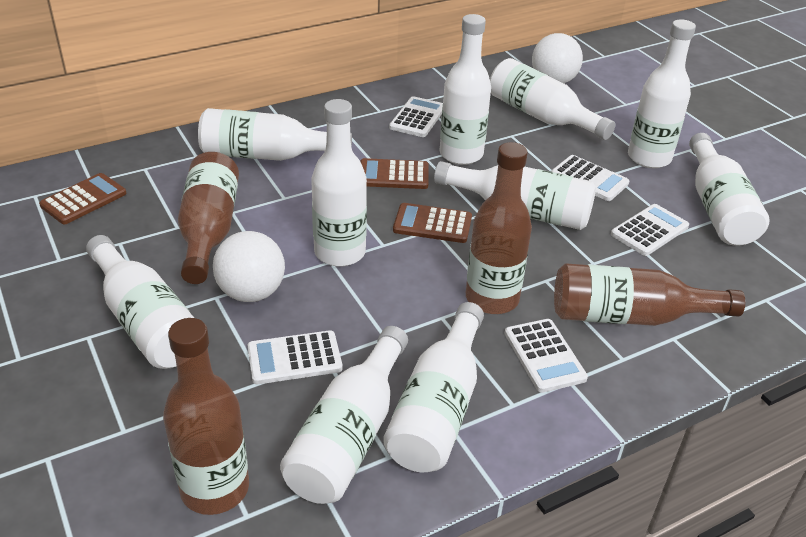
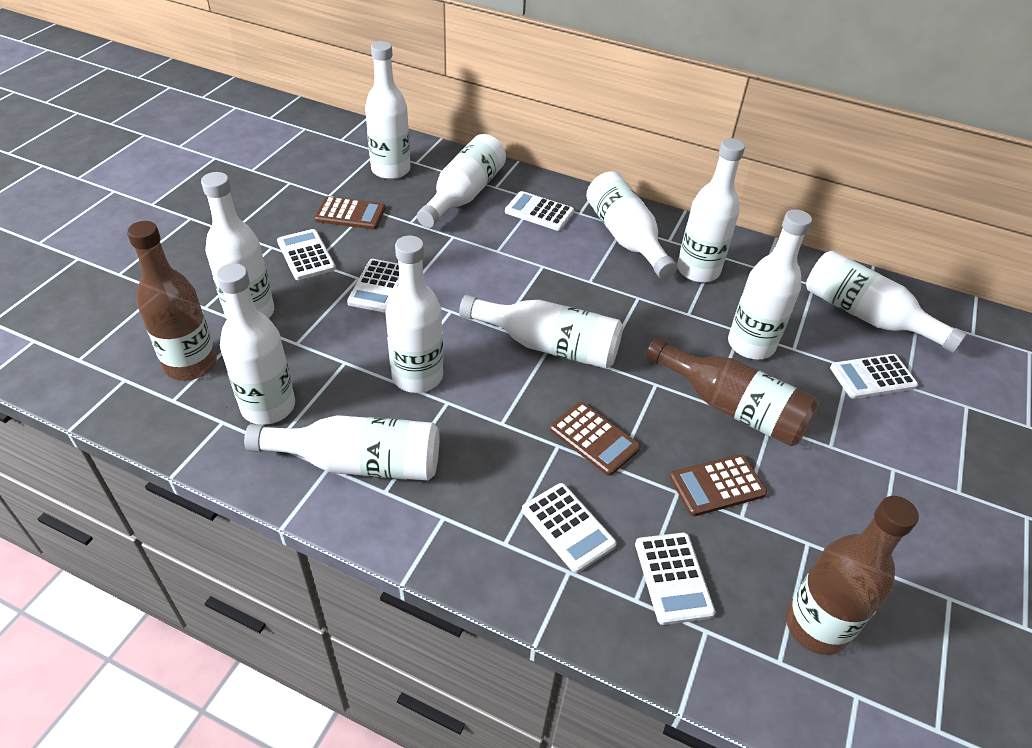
brown bottle: [163,318,249,515] [178,152,239,284] [466,142,532,314] [554,263,745,326] = 4 -> [127,221,217,381] [646,338,819,446] [786,496,919,655] = 3
white ball: [213,231,285,302] [532,33,583,83] = 2 -> none = 0
white bottle: [86,235,194,369] [198,108,352,161] [280,326,408,504] [311,99,367,267] [383,302,484,472] [434,161,596,230] [440,14,491,165] [490,58,615,140] [628,20,696,168] [689,133,770,246] = 10 -> [201,172,274,319] [216,263,295,425] [244,415,439,481] [365,41,411,179] [385,236,443,393] [417,134,506,228] [459,295,623,369] [586,171,677,279] [677,138,745,283] [728,209,812,359] [806,250,967,353] = 11
white calculator: [247,330,342,384] [389,96,443,137] [504,319,588,393] [551,155,629,201] [611,204,689,256] = 5 -> [277,229,336,280] [347,259,399,313] [505,191,574,231] [522,483,617,573] [635,532,715,625] [830,354,918,399] = 6

